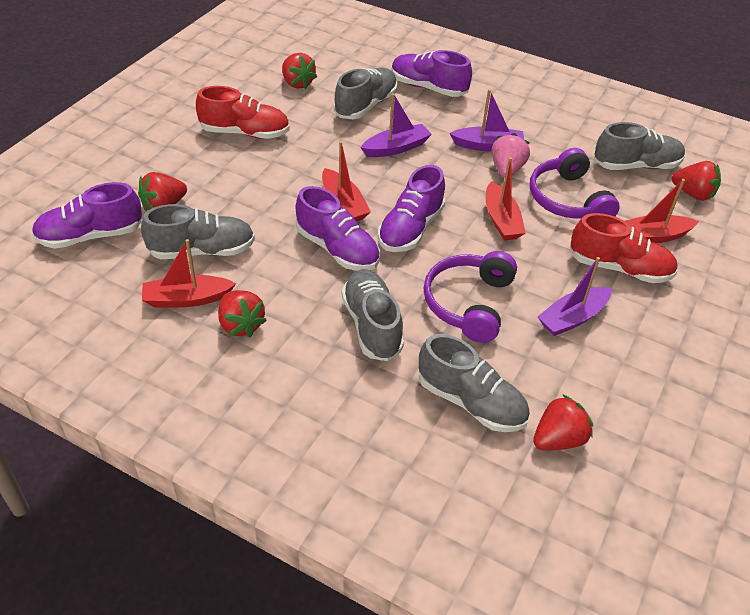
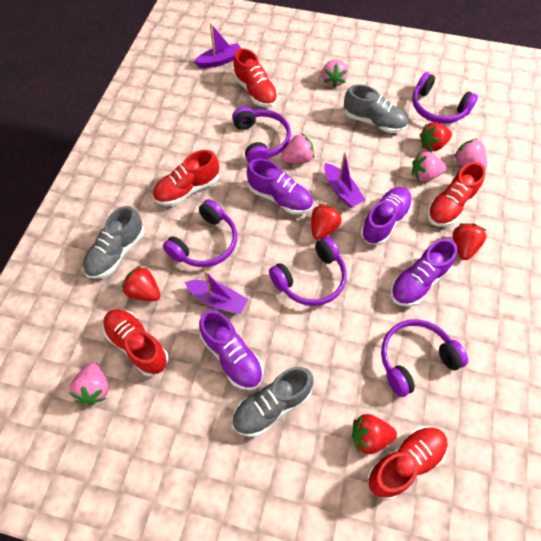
grey shoe: [141,204,255,259] [334,68,397,119] [341,269,404,361] [419,334,530,432] [594,122,685,170] = 5 -> [83,206,145,279] [232,367,314,437] [344,84,408,133] = 3
pink strawberry: [492,133,530,178] = 1 -> [69,362,109,405] [281,133,314,163] [322,59,348,88] [412,152,446,182] [454,138,487,170] = 5
purple headphones: [424,251,517,343] [530,148,620,219] = 2 -> [163,199,237,267] [232,106,291,163] [269,236,347,306] [381,319,468,397] [412,72,478,124] = 5
red boat: [142,239,236,308] [322,141,371,221] [486,157,526,240] [625,179,699,243] = 4 -> none = 0
red shoe: [196,86,290,139] [570,213,678,283] = 2 -> [103,309,169,376] [153,150,219,206] [233,48,278,107] [367,426,448,499] [427,162,486,227] = 5

